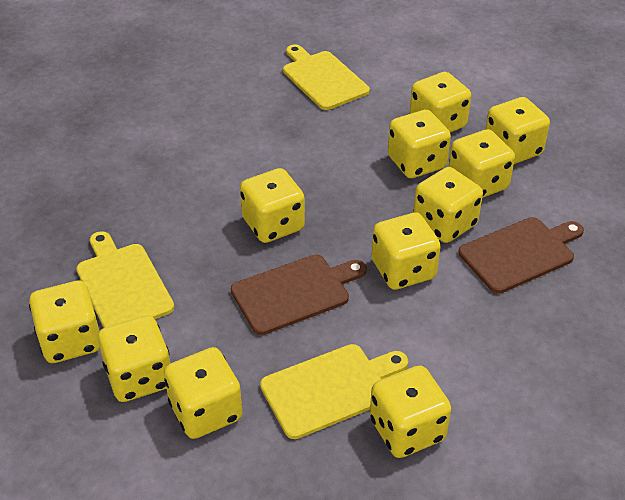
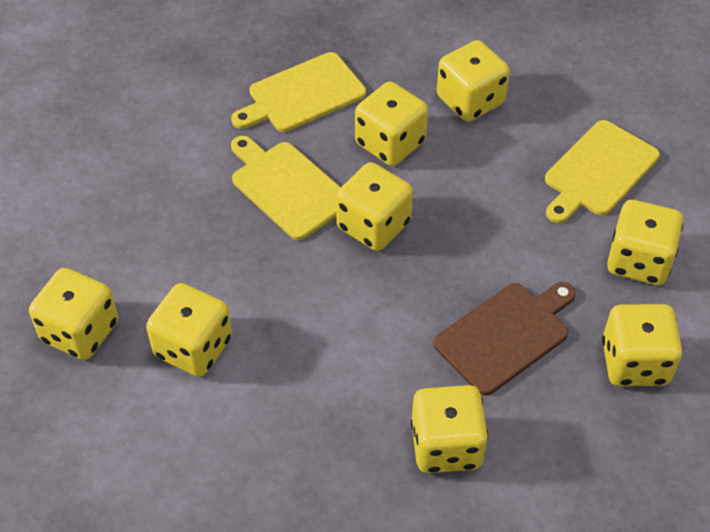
brown cutting board: [231,254,367,335] [458,217,584,293] = 2 -> [433,282,576,396] = 1
yellow dice: [29,280,100,363] [98,315,170,402] [164,347,243,439] [240,168,305,243] [370,365,451,458] [372,213,441,290] [388,109,451,178] [409,72,471,133] [413,167,483,243] [449,129,515,198] [485,97,550,164] = 11 -> [29,268,118,360] [146,283,232,377] [336,162,413,251] [355,82,428,166] [411,385,488,473] [437,40,510,122] [602,304,683,386] [607,200,683,285] = 8

